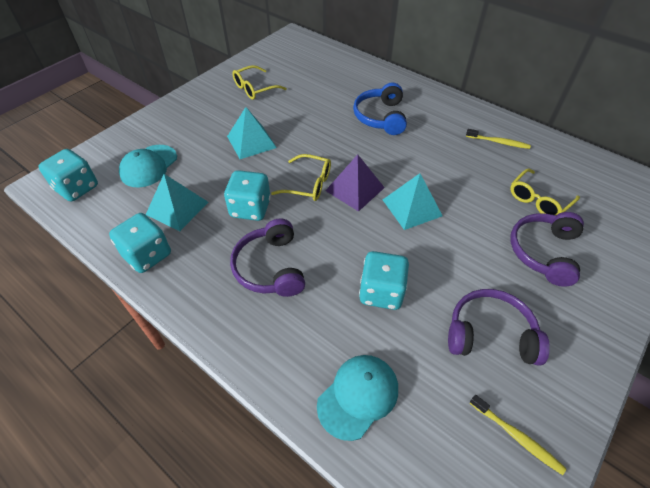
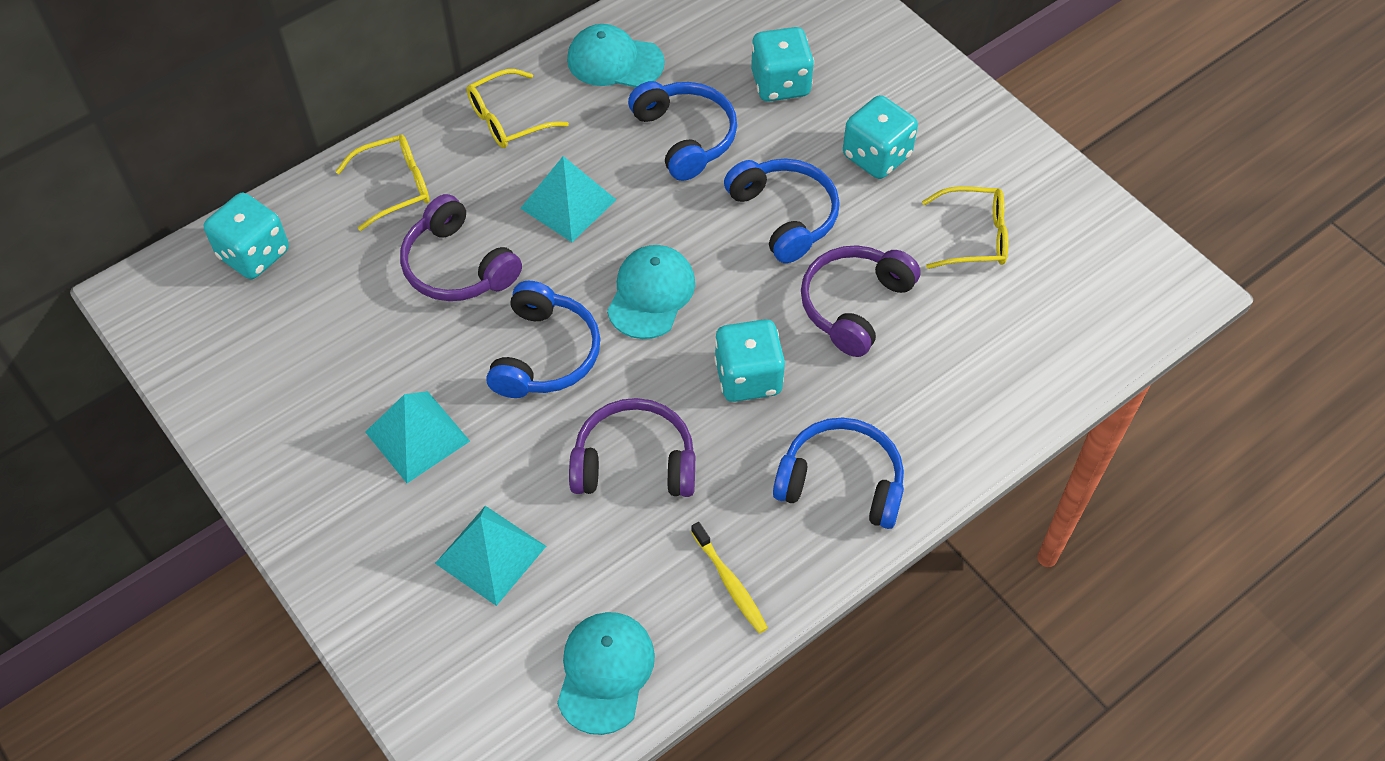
blue headphones: [353,82,407,135] = 1 -> [487,281,600,398] [628,81,737,181] [724,159,840,263] [773,417,904,529] = 4
purple pyramid: [325,154,385,211] = 1 -> none = 0
turquoise cap: [119,145,177,188] [317,355,398,441] = 2 -> [557,612,655,735] [567,24,665,87] [607,245,695,339] = 3
yellow toothbrush: [466,129,531,149] [470,395,566,475] = 2 -> [691,522,768,634] = 1

